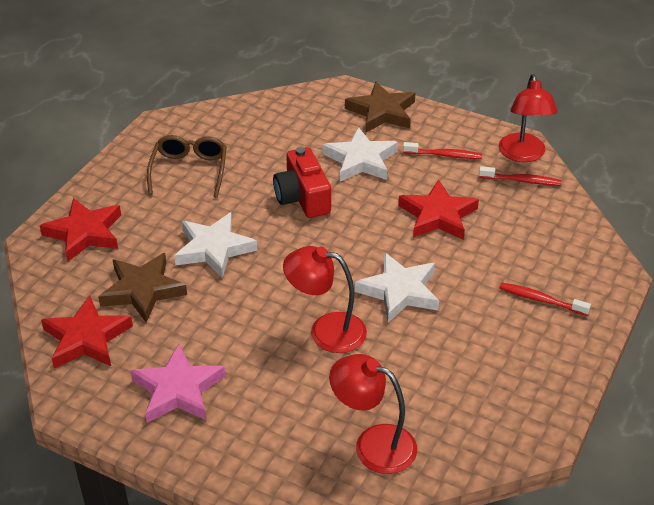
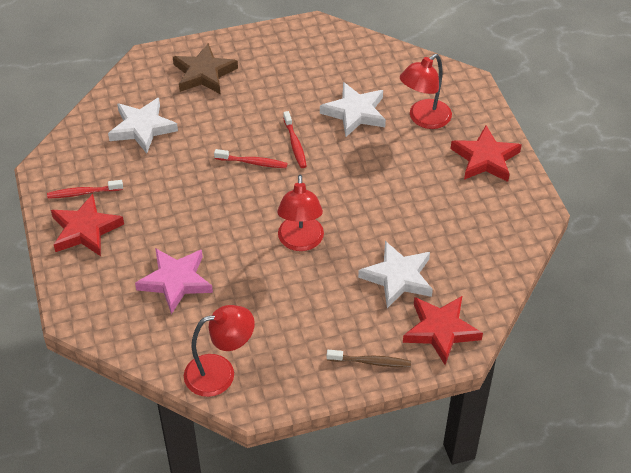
brown glasses: [147,135,227,198] = 1 -> none = 0
brown star: [98,253,187,323] [345,82,415,132] = 2 -> [173,43,238,94] = 1
brown toothbrush: none = 0 -> [327,350,411,367] = 1
red camera: [273,147,331,218] = 1 -> none = 0

